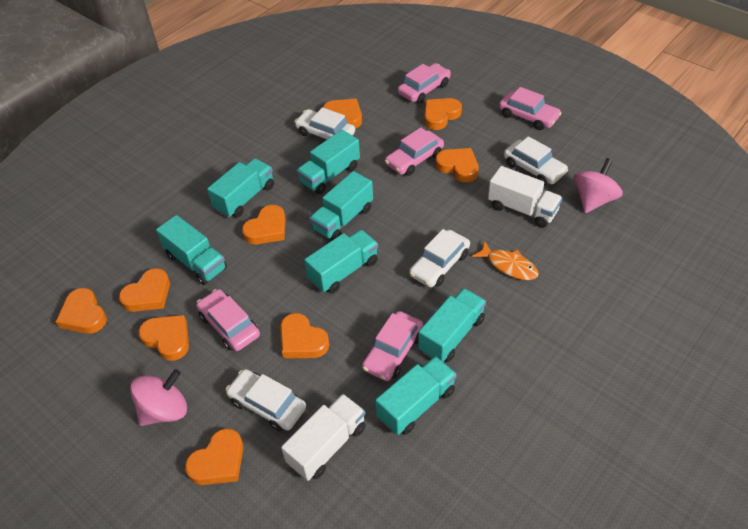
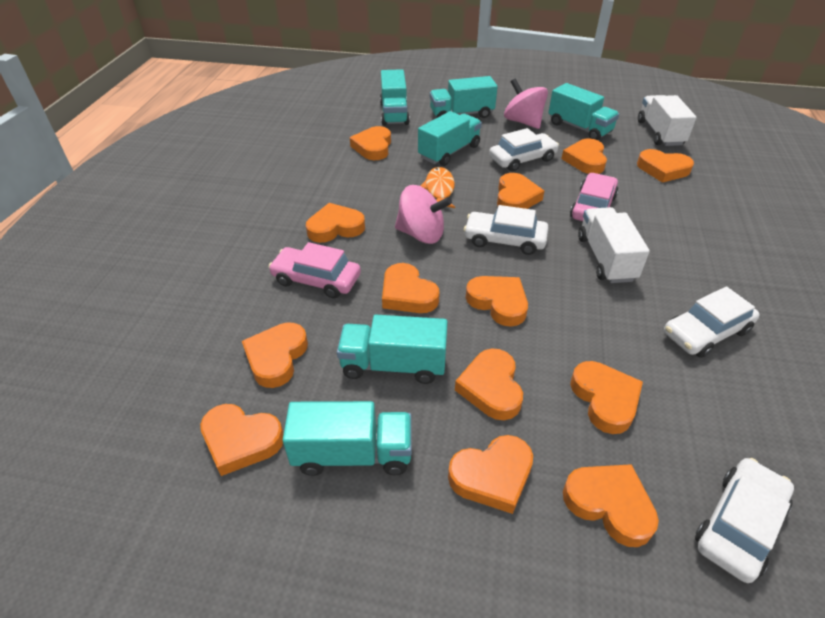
orange heart: [56,288,107,334] [119,268,170,312] [138,315,189,361] [185,428,243,485] [242,205,286,244] [280,313,330,358] [323,99,362,129] [424,98,462,130] [435,148,479,182] = 9 -> [200,404,283,476] [242,322,308,388] [306,203,365,243] [350,126,391,160] [382,263,440,313] [448,435,533,514] [455,348,523,420] [466,276,528,327] [497,173,544,209] [561,138,607,174] [563,464,659,547] [570,361,643,434] [637,149,694,183] = 13
pink car: [196,289,260,351] [362,311,423,381] [385,127,444,176] [398,63,451,103] [499,87,562,130] = 5 -> [268,242,361,299] [570,173,618,221] = 2
turquoise truck: [156,215,227,285] [207,158,274,218] [297,130,360,194] [304,230,378,293] [310,171,373,240] [375,356,457,435] [418,288,486,362] = 7 -> [283,401,412,476] [337,315,448,384] [380,69,410,126] [418,111,482,166] [430,76,498,118] [548,83,619,140] = 6

